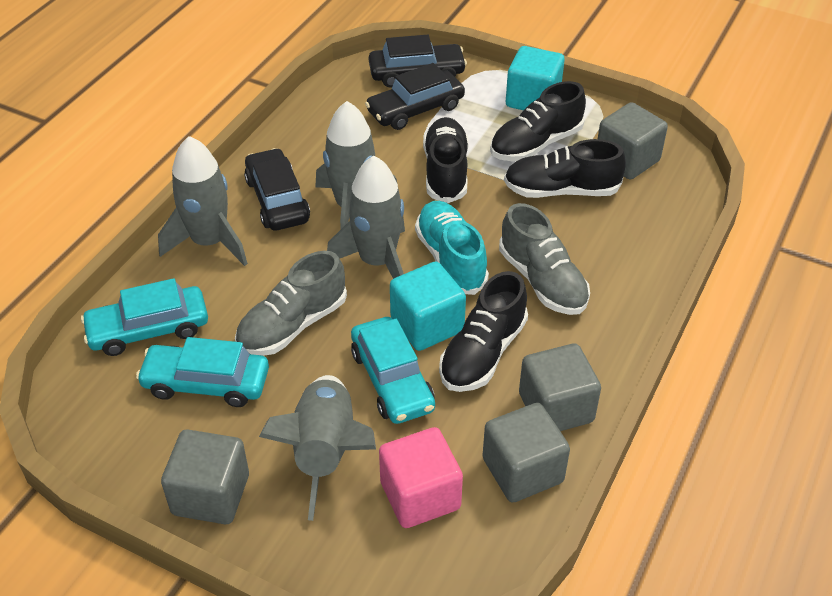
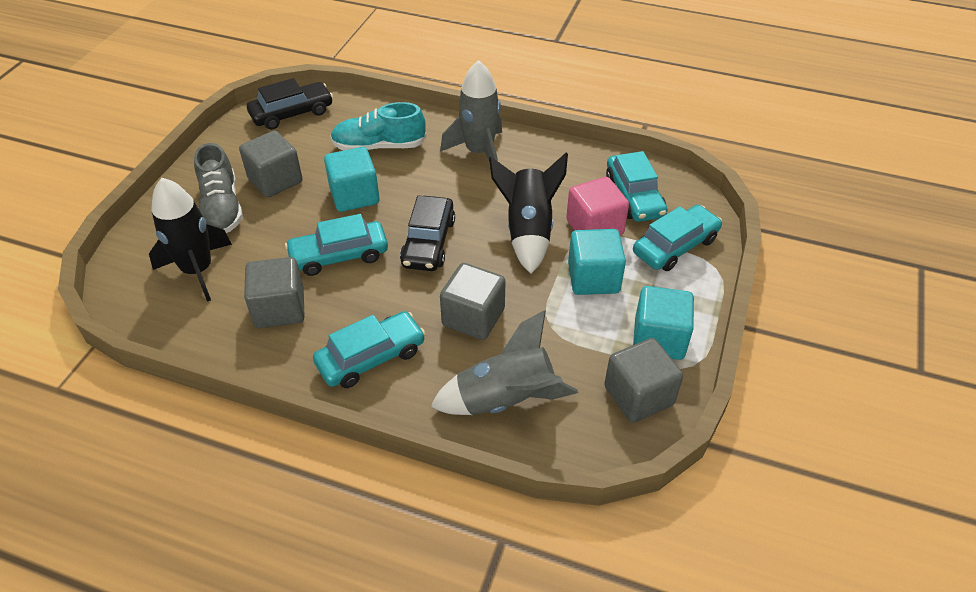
black car: [244,148,310,231] [365,63,465,130] [369,35,467,88] = 3 -> [247,78,333,130] [400,196,455,271] = 2
black rocket: none = 0 -> [149,178,232,302] [489,153,568,274] = 2
black shoe: [423,117,469,203] [439,271,528,392] [490,81,586,161] [504,139,626,198] = 4 -> none = 0
grey rocket: [158,136,248,266] [259,375,376,521] [315,101,397,229] [327,156,405,279] = 4 -> [430,310,578,415] [440,60,502,163] = 2
grey shoe: [235,251,347,356] [499,203,590,315] = 2 -> [194,143,243,233] = 1
turquoise car: [81,278,208,356] [136,337,269,407] [351,317,435,424] = 3 -> [285,214,388,276] [313,311,425,388] [606,151,668,222] [633,205,722,271] = 4
turquoise cube: [390,261,466,351] [506,46,565,110] = 2 -> [324,147,380,212] [568,229,626,295] [633,286,694,360] = 3

